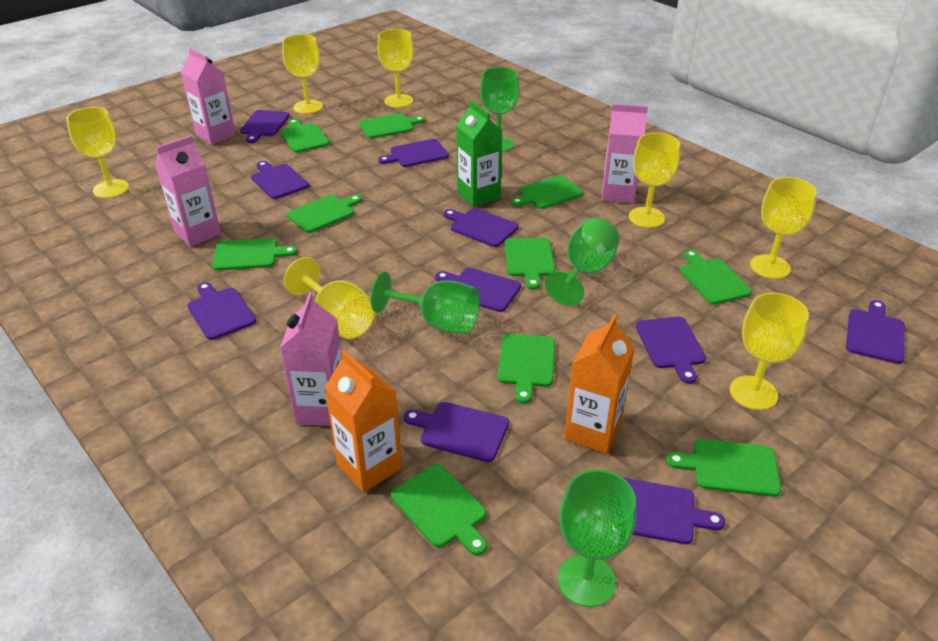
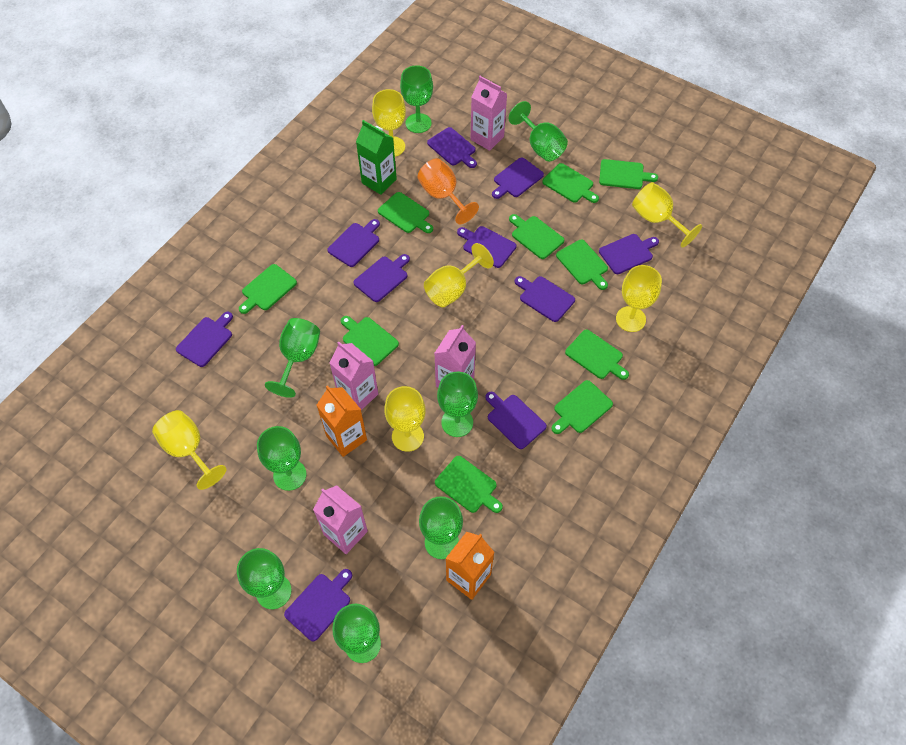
green goblet: [370,271,480,334] [480,67,519,152] [545,218,620,306] [558,469,636,607] = 4 -> [237,548,292,609] [257,426,307,491] [265,318,320,398] [332,604,381,663] [400,65,433,133] [419,496,463,559] [437,372,478,437] [509,101,568,161] = 8
orange goblet: none = 0 -> [418,158,479,224] = 1
yellow goblet: [66,107,129,198] [282,34,323,114] [284,257,376,339] [378,29,414,108] [629,133,680,228] [730,293,809,410] [750,177,817,279] = 7 -> [152,410,226,490] [372,89,406,157] [384,386,426,452] [424,243,494,307] [616,265,662,332] [632,182,702,248] = 6

